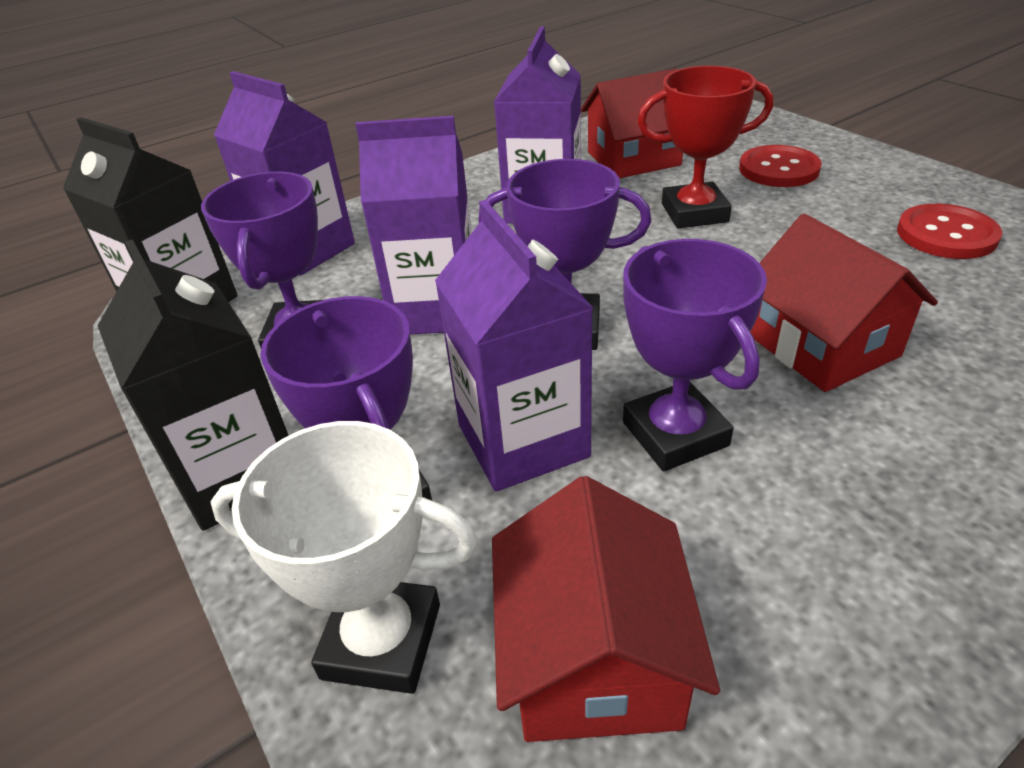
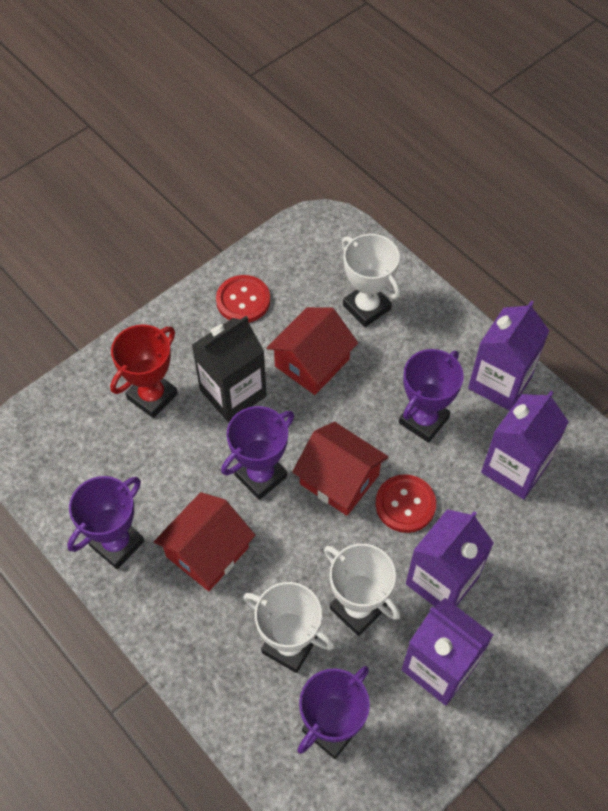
black carton: [63,117,238,302] [97,239,289,531] = 2 -> [192,316,267,422] = 1
white trophy: [211,421,477,694] = 1 -> [243,582,335,673] [324,544,400,636] [342,234,400,327] = 3

